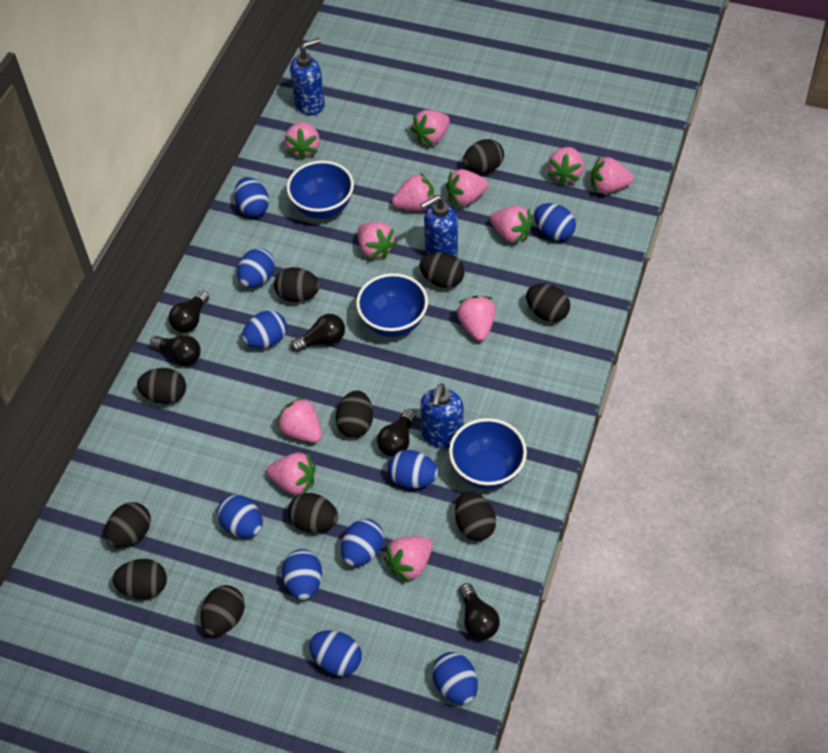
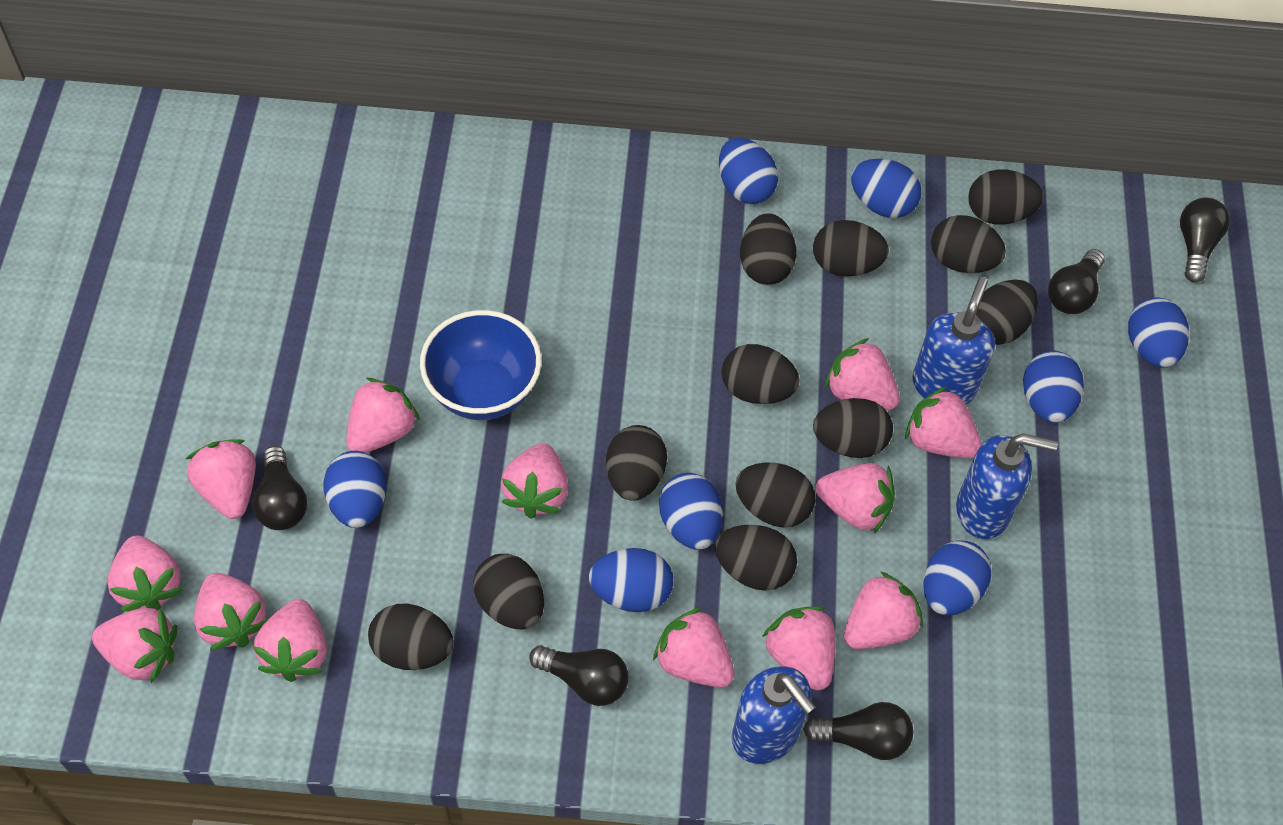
black egg: [105,502,151,548] [112,559,167,599] [137,368,186,404] [200,585,245,636] [274,267,320,302] [288,493,338,533] [336,390,373,438] [419,252,465,288] [455,491,496,541] [463,139,504,173] [526,284,570,322] = 11 -> [368,604,454,670] [473,554,544,629] [606,425,667,501] [715,525,797,591] [722,344,799,404] [735,462,816,528] [740,213,796,285] [813,220,889,277] [813,398,893,458] [931,215,1006,273] [968,169,1043,225] [976,279,1038,345] = 12
blue bowl: [287,161,354,219] [356,273,428,337] [449,418,527,489] = 3 -> [420,310,541,420] = 1
blue egg: [217,495,263,538] [234,177,269,217] [237,248,275,288] [242,310,287,348] [282,549,322,600] [309,630,362,676] [341,519,384,567] [388,450,438,488] [432,652,478,705] [534,203,576,241] = 10 -> [323,451,386,528] [589,548,673,612] [659,473,723,550] [719,138,778,204] [851,159,921,218] [923,541,991,616] [1023,351,1084,423] [1128,297,1189,368] = 8
pink strawberry: [267,452,315,495] [277,396,322,443] [285,122,320,159] [358,222,397,259] [384,536,432,583] [392,173,434,211] [411,110,450,145] [446,169,488,207] [457,295,496,341] [490,206,533,244] [548,147,584,185] [591,157,634,194] = 12 -> [92,608,178,683] [107,536,183,612] [186,439,256,519] [194,573,267,651] [253,599,327,682] [346,378,420,453] [501,443,568,519] [653,607,734,688] [762,606,835,690] [816,463,895,534] [825,338,900,410] [844,572,923,649] [905,386,982,458] = 13

